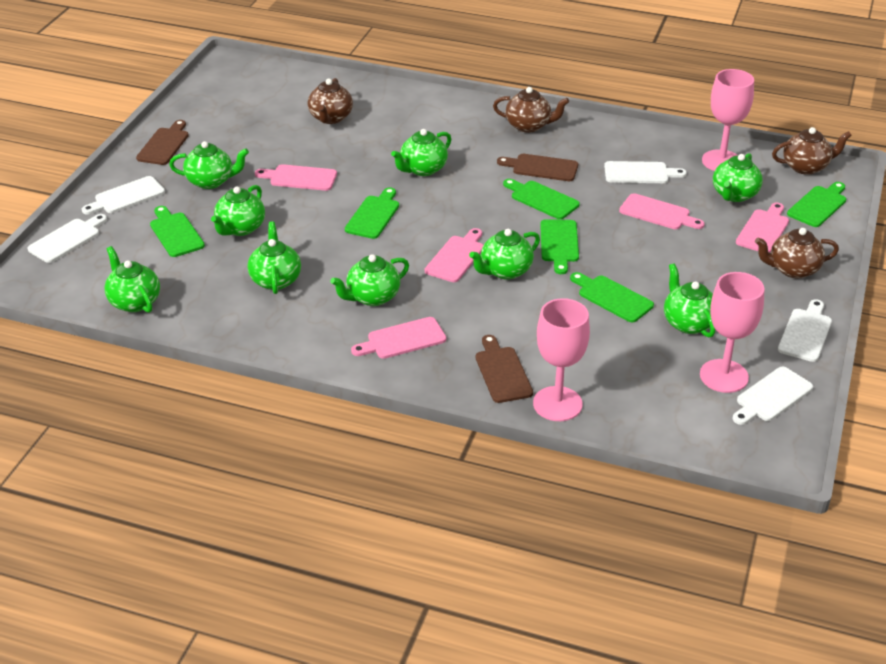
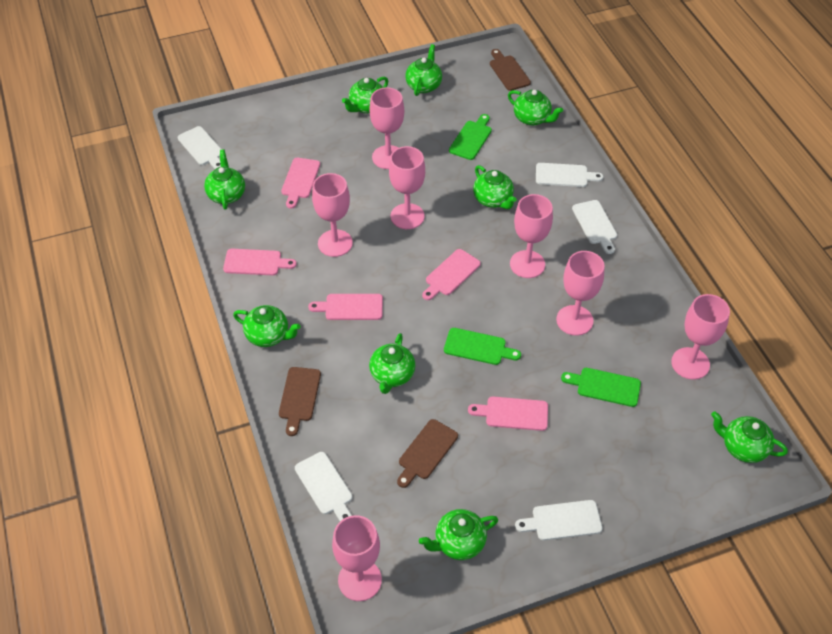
brown teapot: [308,78,353,124] [493,87,569,133] [755,228,839,278] [772,127,852,175] = 4 -> none = 0
green cutting board: [150,206,205,257] [345,187,399,239] [503,179,580,219] [540,219,579,274] [570,272,654,323] [787,182,846,227] = 6 -> [444,328,521,365] [449,114,492,160] [561,368,641,407] = 3
pink goblet: [533,298,590,421] [700,272,765,393] [702,69,754,171] = 3 -> [312,173,353,257] [332,515,382,601] [369,87,404,169] [389,146,425,229] [510,194,553,278] [556,251,605,336] [671,294,730,380] = 7

